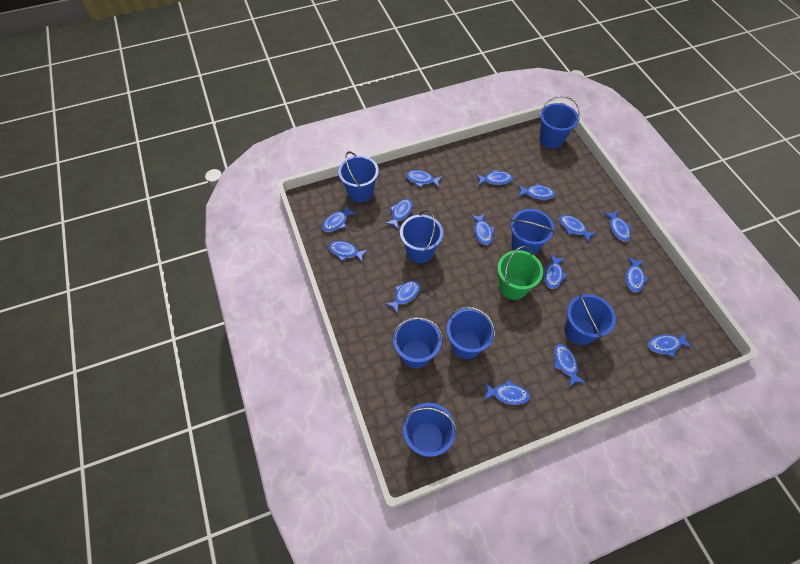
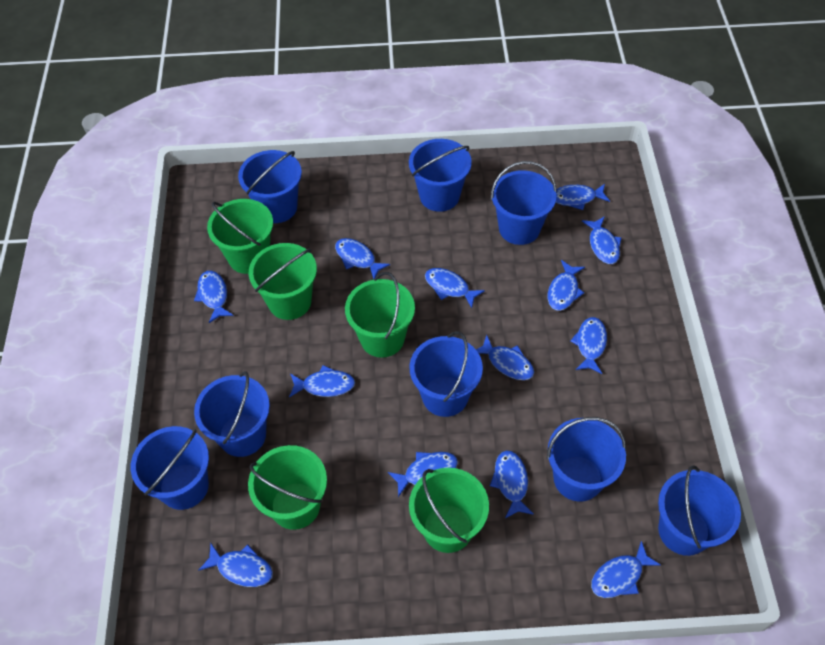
blue fish: [322,205,356,232] [328,241,368,263] [385,199,413,229] [385,280,420,313] [406,170,443,188] [471,213,495,245] [476,170,513,186] [484,380,530,405] [518,183,555,200] [544,254,567,289] [554,344,586,387] [559,215,596,243] [604,210,631,242] [626,257,649,292] [648,332,693,357] = 15 -> [194,271,234,323] [198,543,273,587] [289,365,355,397] [335,238,390,279] [388,452,458,497] [425,268,485,308] [476,335,534,380] [490,450,534,518] [548,260,585,311] [556,184,610,210] [570,317,607,374] [582,216,622,264] [591,541,661,598] = 13
green bucket: [497,246,543,300] = 1 -> [207,199,273,274] [248,445,327,530] [249,243,317,320] [345,272,415,358] [409,468,489,553] = 5

